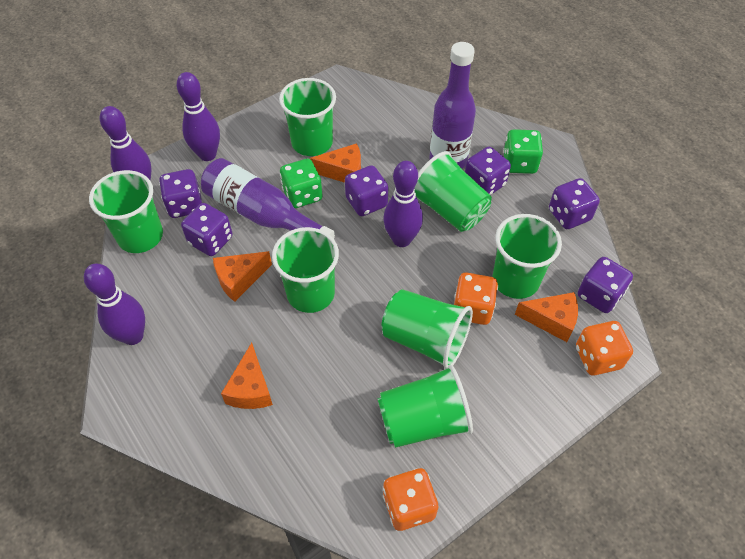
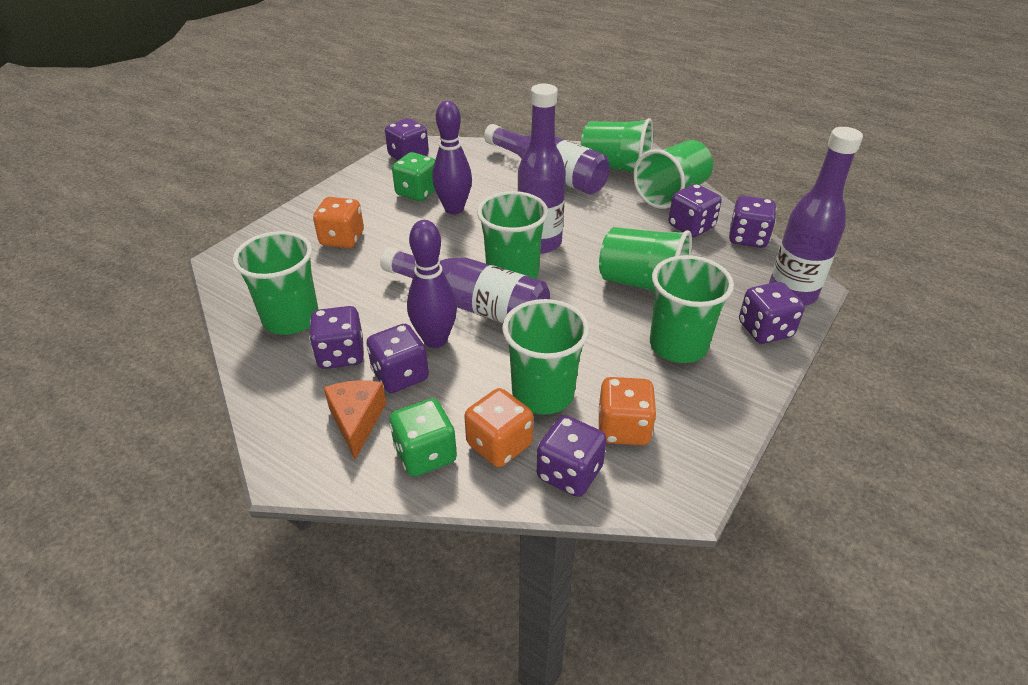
orange cheese: [213,251,272,302] [221,343,273,409] [310,143,361,183] [515,292,578,342] = 4 -> [323,380,386,460] = 1
purple bottle: [201,158,335,239] [429,42,476,169] = 2 -> [380,247,550,323] [484,124,610,195] [518,84,566,254] [769,127,863,306] = 4
purple bowling pin: [84,263,145,345] [100,106,152,180] [177,72,220,161] [383,161,423,247] = 4 -> [407,220,457,348] [433,101,472,214] = 2
purple dice: [159,169,202,218] [181,203,233,256] [345,165,388,216] [465,147,511,195] [549,178,600,229] [578,257,633,313] = 6 -> [309,306,364,369] [366,324,429,393] [385,118,429,160] [537,415,607,497] [668,184,722,237] [729,196,777,248] [739,282,805,344] = 7

